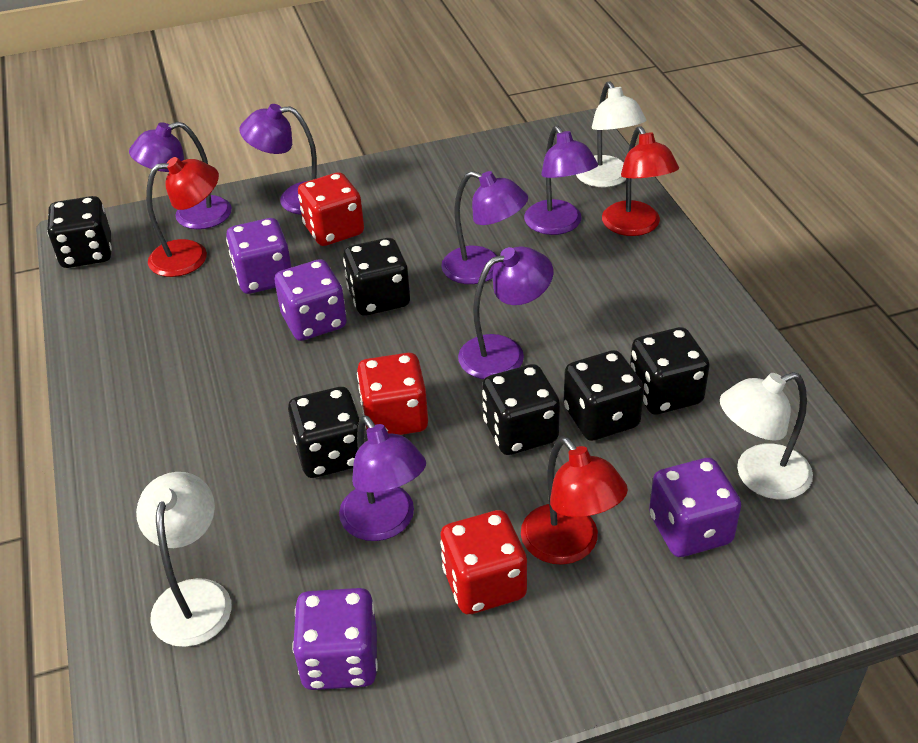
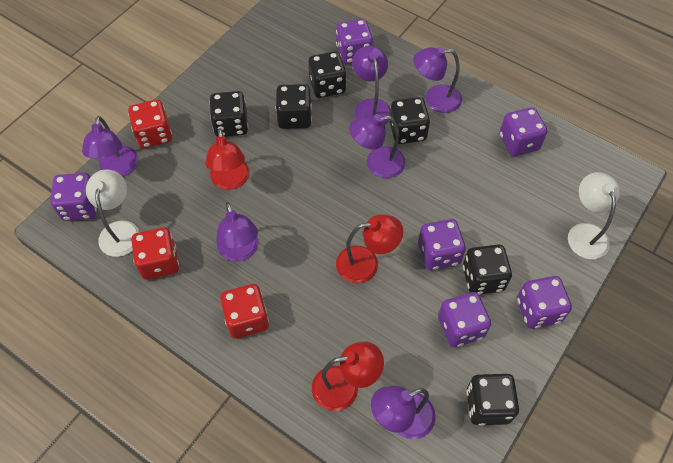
purple dice: [226,218,292,294] [275,259,347,341] [292,588,378,690] [649,458,741,557] = 4 -> [50,173,97,221] [336,19,373,64] [418,219,466,270] [438,292,491,347] [500,107,547,156] [517,276,572,329] = 6
white lamp: [136,472,231,647] [576,81,646,187] [720,372,813,499] = 3 -> [86,169,139,257] [568,172,620,259] = 2

